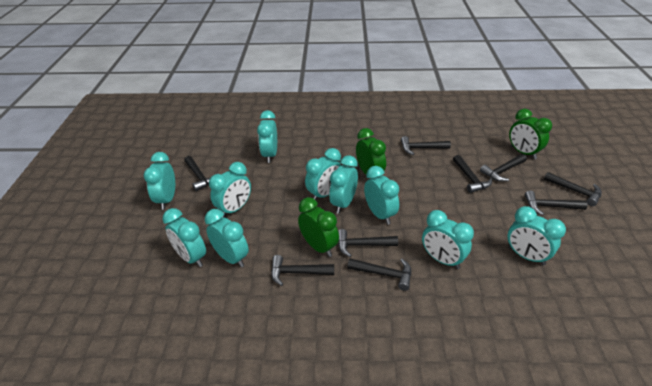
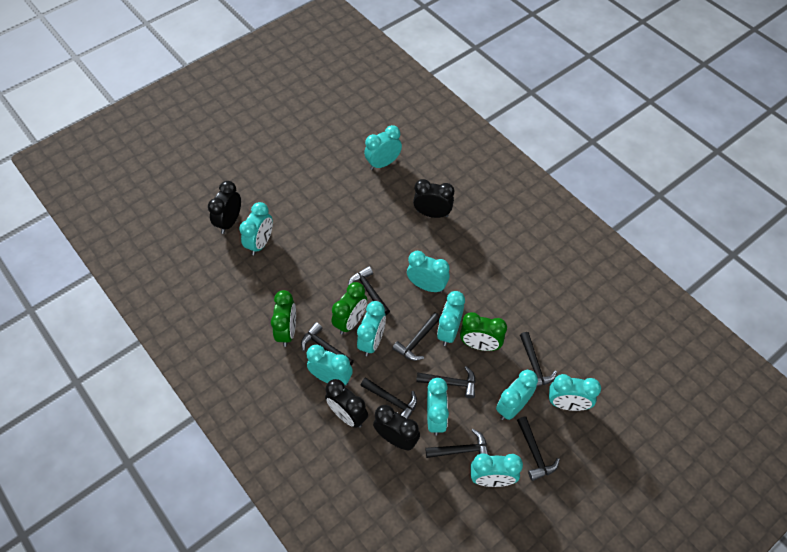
black clock: none = 0 -> [208,181,241,234] [325,379,368,428] [373,405,420,450] [413,179,454,218] = 4
black hammer: [184,156,218,191] [271,255,334,286] [338,229,398,257] [347,258,411,291] [401,136,451,155] [453,155,492,193] [480,154,527,182] [525,191,588,215] [544,172,602,206] = 9 -> [301,322,354,366] [348,266,390,315] [360,377,417,419] [392,312,440,361] [416,366,476,399] [425,429,489,458] [517,417,560,481] [520,332,557,387] = 8

